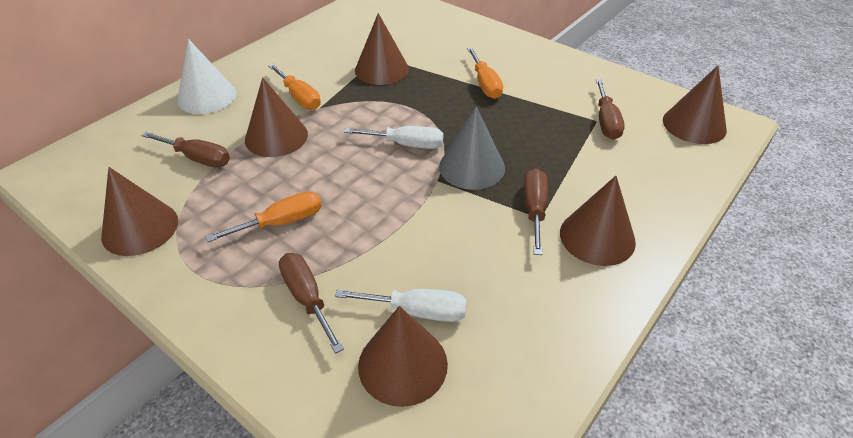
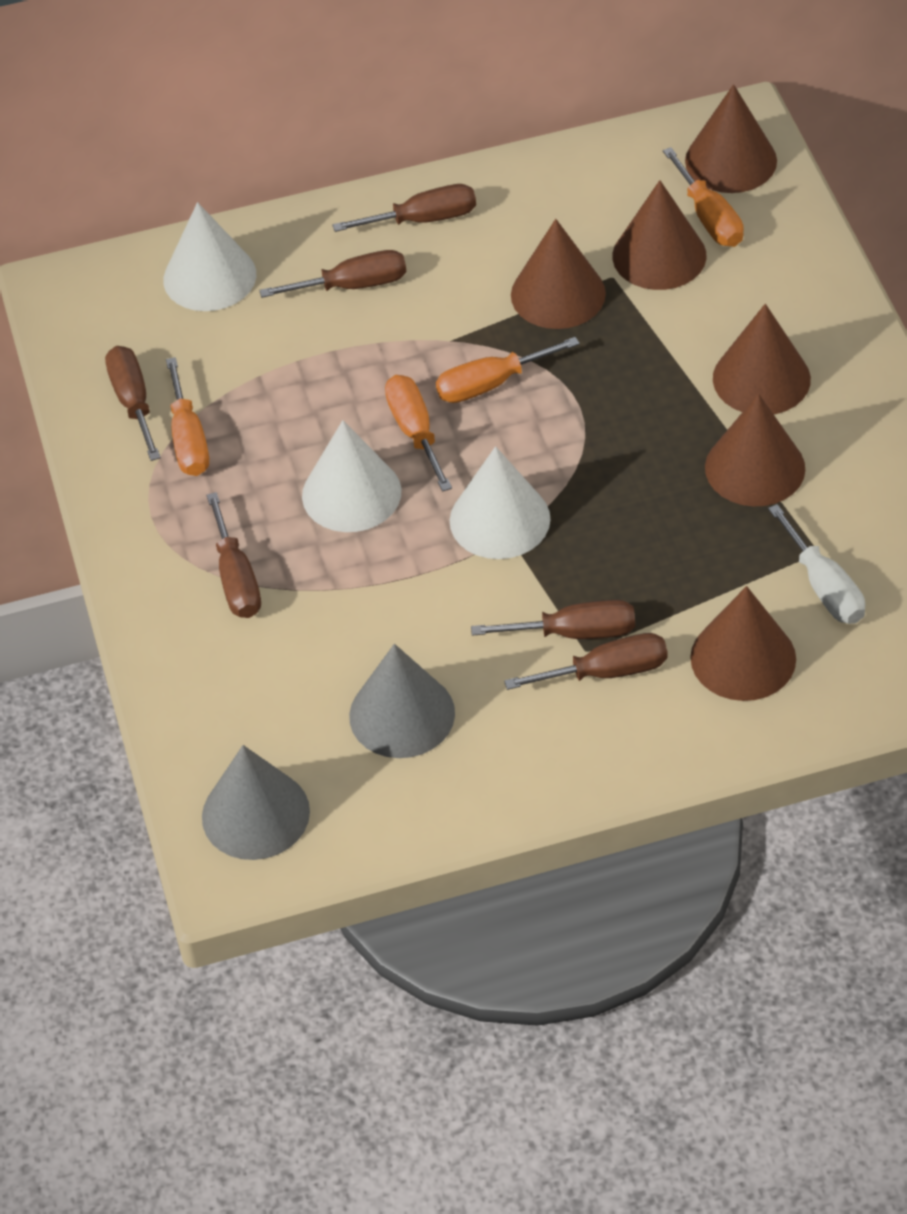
brown screwdriver: [141,132,230,167] [279,253,344,354] [524,168,548,255] [596,79,625,140] = 4 -> [105,346,161,461] [207,492,261,618] [259,250,406,298] [332,184,476,232] [471,600,635,639] [504,633,668,690] = 6
grey cone: [439,107,505,190] = 1 -> [202,745,310,860] [349,644,455,758] = 2
orange screwdriver: [206,191,322,242] [268,64,321,110] [467,47,503,99] = 3 -> [166,357,209,476] [385,375,452,492] [436,337,580,403] [663,147,744,247] = 4
white cone: [177,39,236,114] = 1 -> [163,202,256,311] [302,420,402,532] [450,446,551,559] = 3
white screwdriver: [335,289,467,322] [344,126,443,149] = 2 -> [768,504,865,624] = 1

